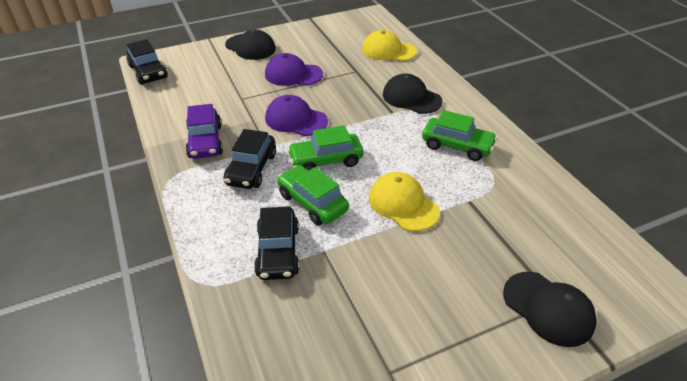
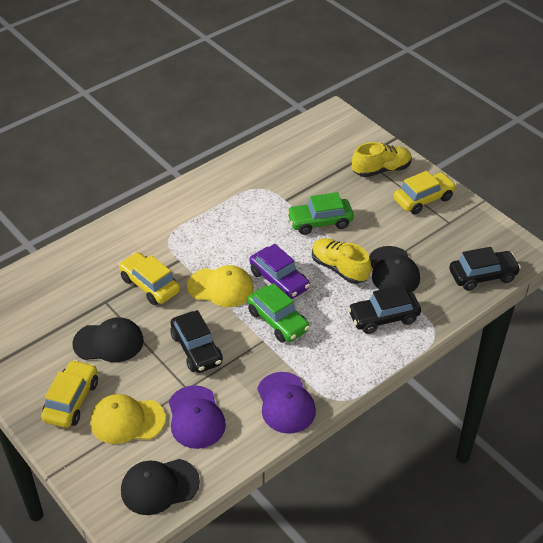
green car: [277,165,349,226] [287,125,364,170] [422,110,497,161] = 3 -> [247,283,310,343] [287,192,354,235] = 2
yellow car: none = 0 -> [41,359,98,428] [119,252,180,305] [394,171,456,214] = 3
yellow shoe: none = 0 -> [312,238,371,284] [352,142,412,177] = 2

